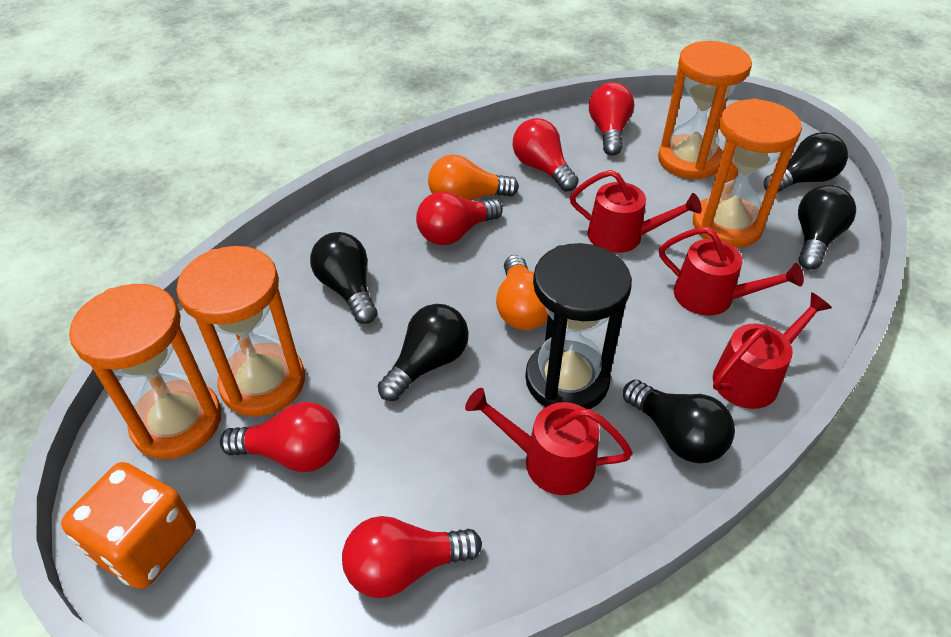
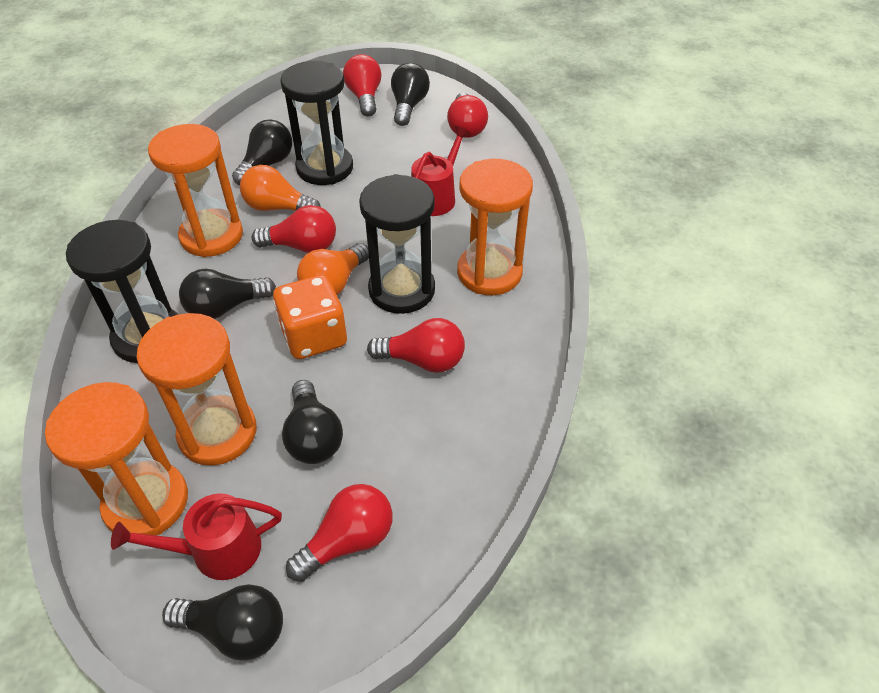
black hourglass: [525,243,632,409] = 1 -> [66,220,178,363] [280,61,353,185] [359,174,435,314] = 3
red watering can: [465,388,633,495] [570,170,702,253] [659,227,804,316] [713,292,832,409] = 4 -> [111,493,282,580] [411,126,470,216] = 2

